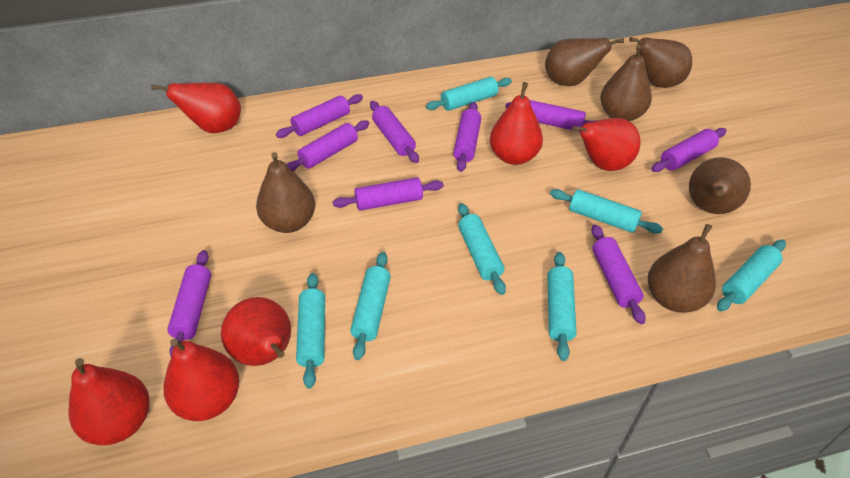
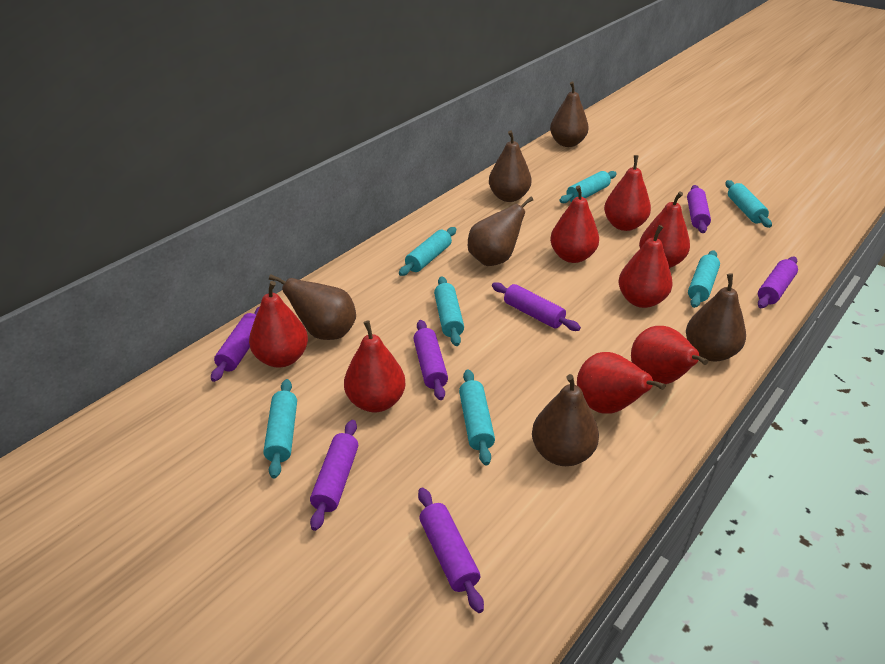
purple rolling pin: [167,250,211,357] [276,94,363,138] [286,120,369,171] [333,178,444,211] [370,101,419,163] [453,102,481,172] [505,100,595,132] [591,224,646,324] [651,128,727,172] = 9 -> [211,307,260,382] [310,420,358,531] [413,320,448,400] [418,488,484,613] [492,282,581,331] [687,185,711,233] [758,257,798,308] = 7
red pear: [68,358,149,445] [151,83,241,133] [164,339,239,421] [221,297,291,366] [490,82,543,165] [572,118,641,171] = 6 -> [249,281,308,368] [344,320,406,412] [550,185,599,263] [577,352,666,414] [604,155,651,231] [618,225,673,308] [631,326,708,384] [639,191,690,268] = 8

